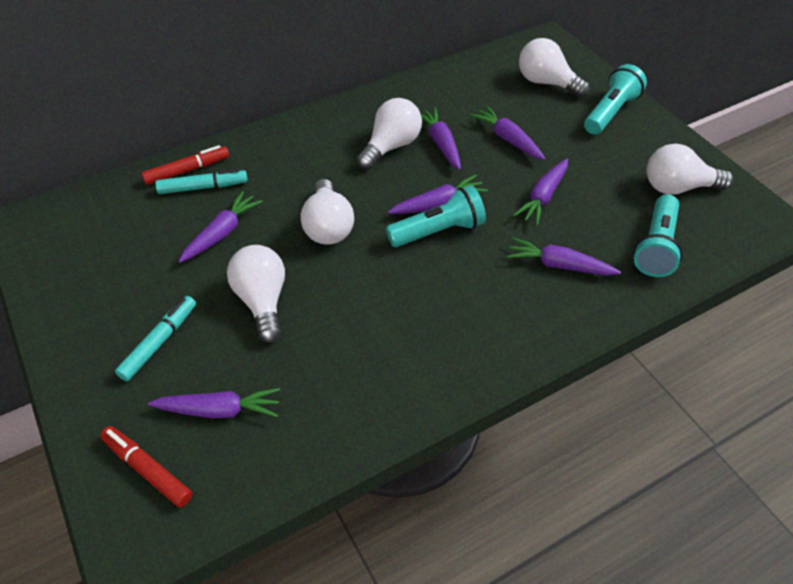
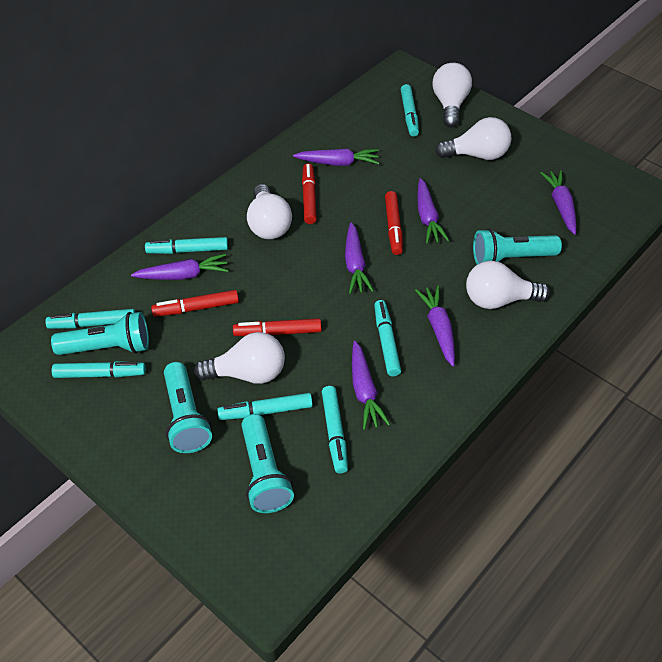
red marker: [100,426,193,508] [141,145,229,185] = 2 -> [151,290,239,317] [233,318,322,336] [302,163,317,224] [385,191,403,255] = 4
turquoise flashlight: [386,185,486,247] [584,64,647,135] [634,194,683,277] = 3 -> [51,312,149,355] [164,362,212,453] [241,414,294,513] [473,228,562,265] = 4
turquoise marker: [115,296,196,381] [155,169,248,194] = 2 -> [45,309,136,329] [52,361,146,378] [145,237,228,254] [217,393,313,420] [322,386,348,473] [374,300,401,376] [401,84,419,137] = 7

